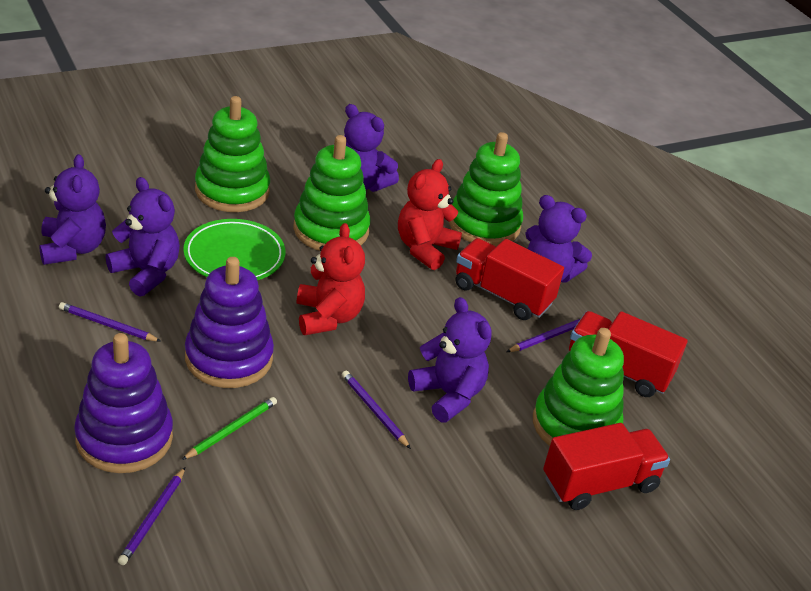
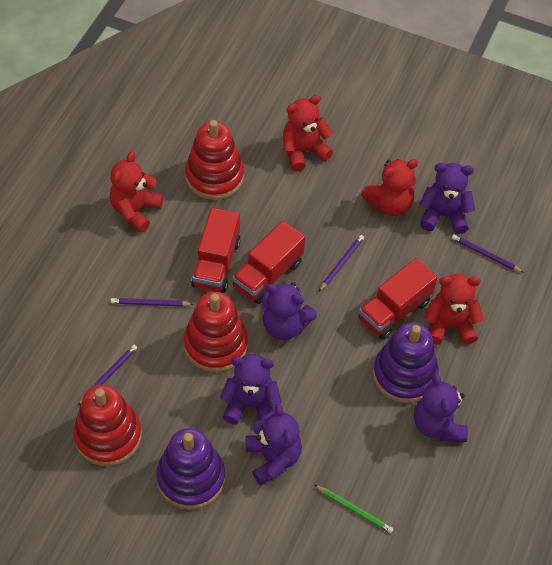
green plate: [183,219,286,280] = 1 -> none = 0
green stacking toy: [195,96,270,212] [293,135,371,251] [449,132,523,246] [533,328,624,446] = 4 -> none = 0
red stacking toy: none = 0 -> [73,385,142,466] [184,292,248,372] [185,120,244,200] = 3
red teddy bear: [297,223,365,335] [398,159,462,270] = 2 -> [110,152,163,233] [283,95,333,172] [361,159,418,216] [424,274,484,345] = 4

